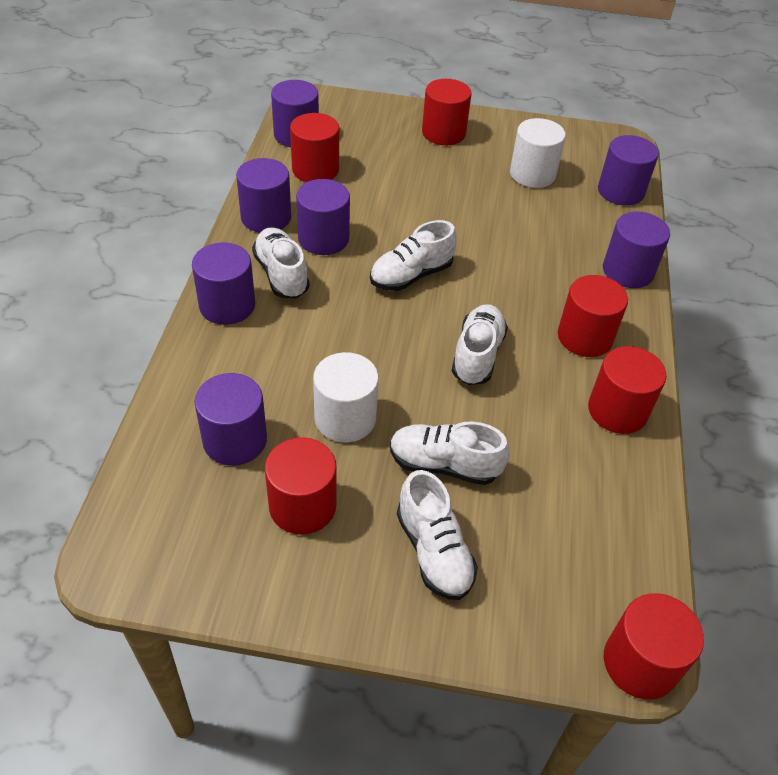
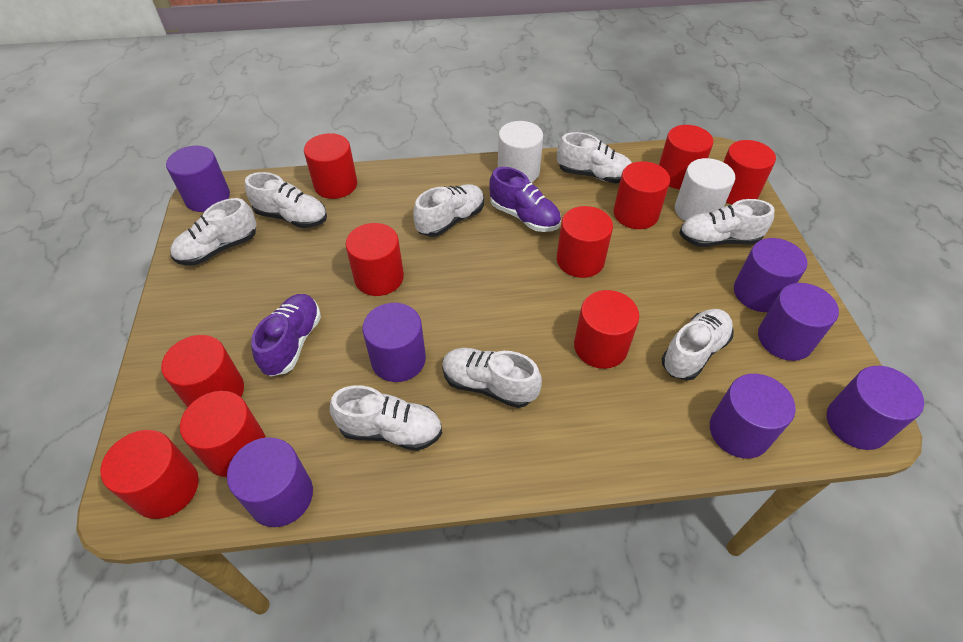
purple shoe: none = 0 -> [251,294,321,377] [489,167,561,232] = 2
red cylinder: [265,437,337,535] [290,113,339,182] [422,79,471,145] [558,275,628,357] [588,346,666,434] [604,593,704,700] = 6 -> [100,430,199,519] [161,335,244,407] [180,391,266,477] [304,133,357,199] [345,223,404,296] [557,206,613,278] [574,290,639,369] [614,161,670,229] [659,125,713,189] [724,140,776,204] = 10
white shoe: [252,227,310,298] [370,220,457,291] [390,422,509,485] [397,470,478,600] [452,304,508,385] = 5 -> [170,198,257,266] [245,172,327,228] [330,385,442,451] [413,184,484,237] [442,348,542,408] [557,132,632,183] [661,309,733,381] [679,199,775,247] = 8

